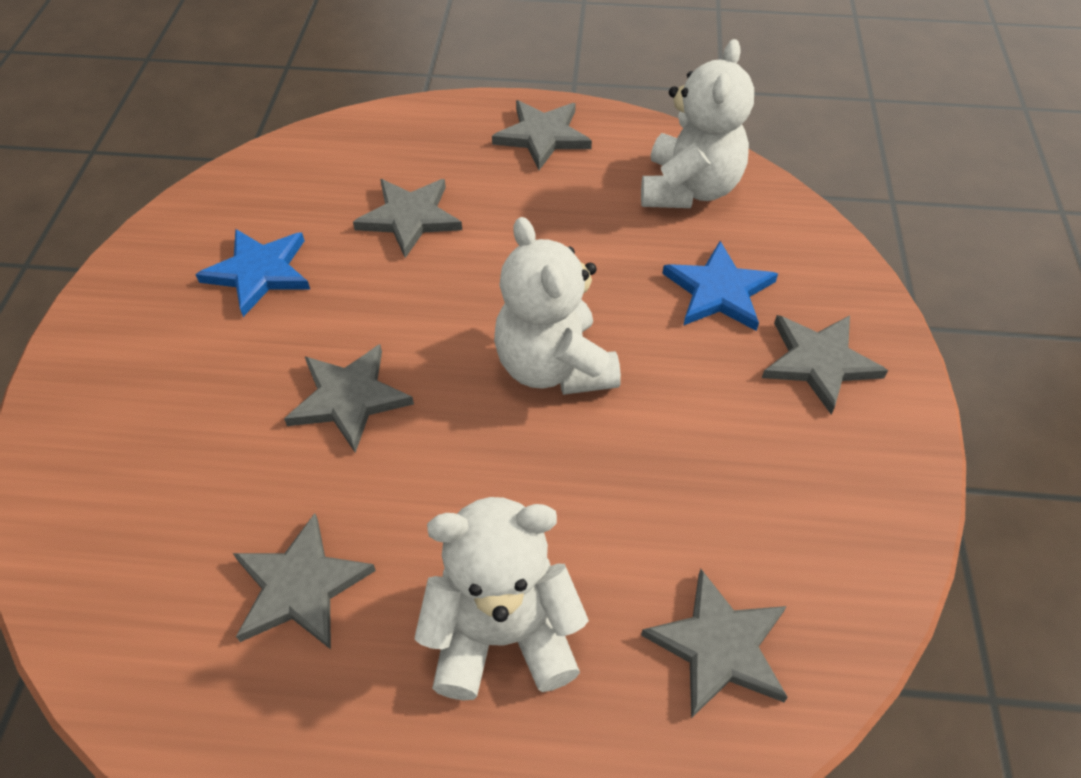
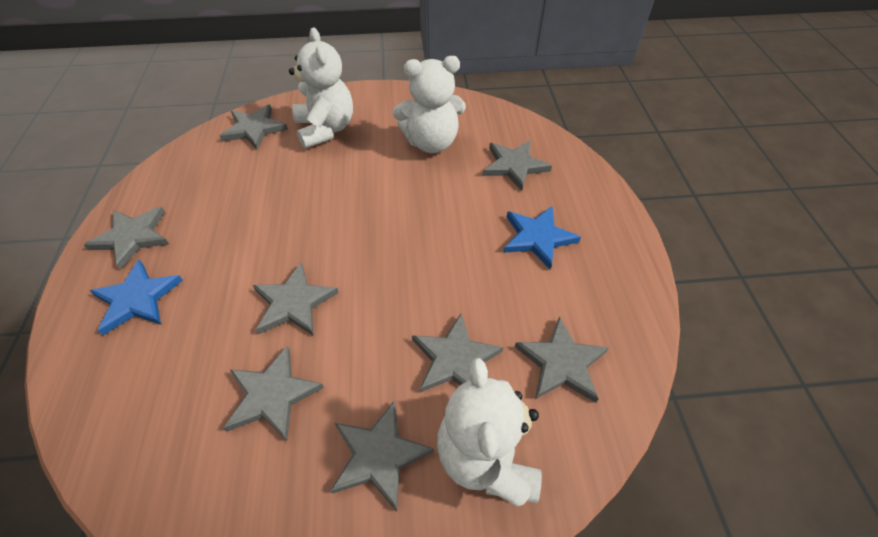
grey star: [233,513,376,649] [284,344,414,453] [353,179,462,258] [492,100,592,170] [641,569,788,718] [762,315,888,414] = 6 -> [84,206,169,270] [220,104,288,150] [223,346,324,441] [253,263,339,336] [330,400,434,511] [412,314,503,393] [483,140,552,191] [515,316,609,403] = 8

